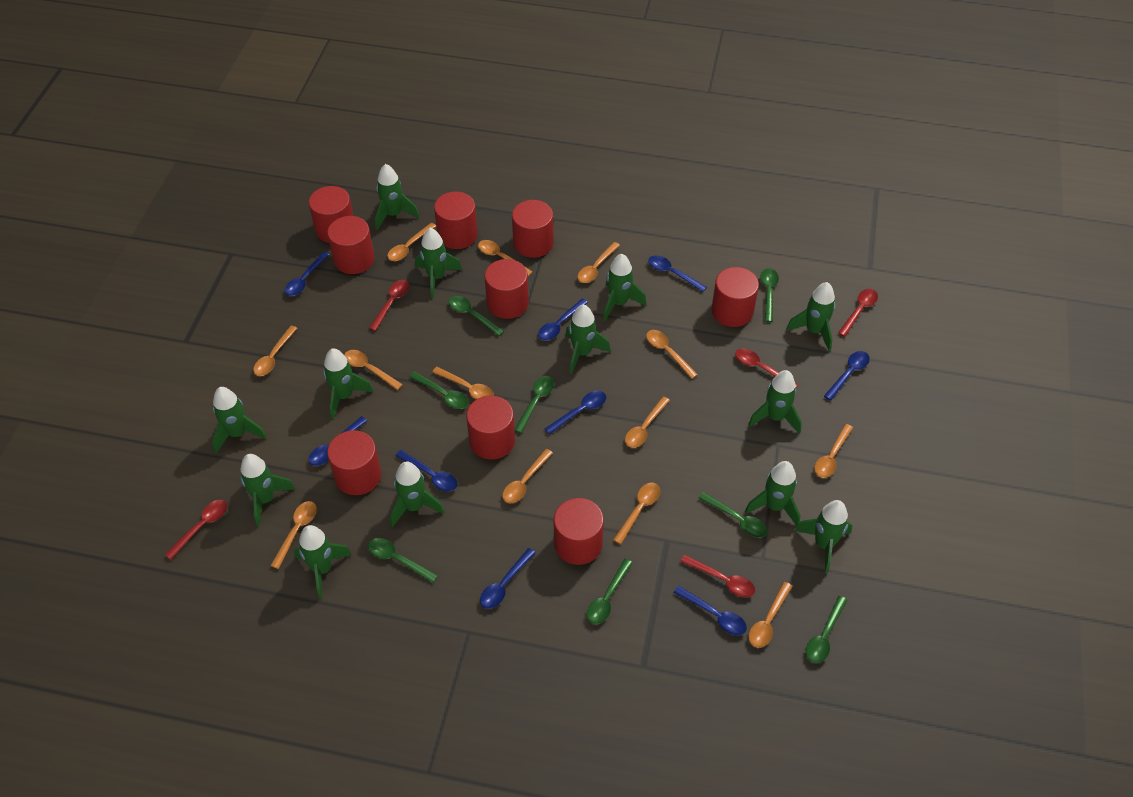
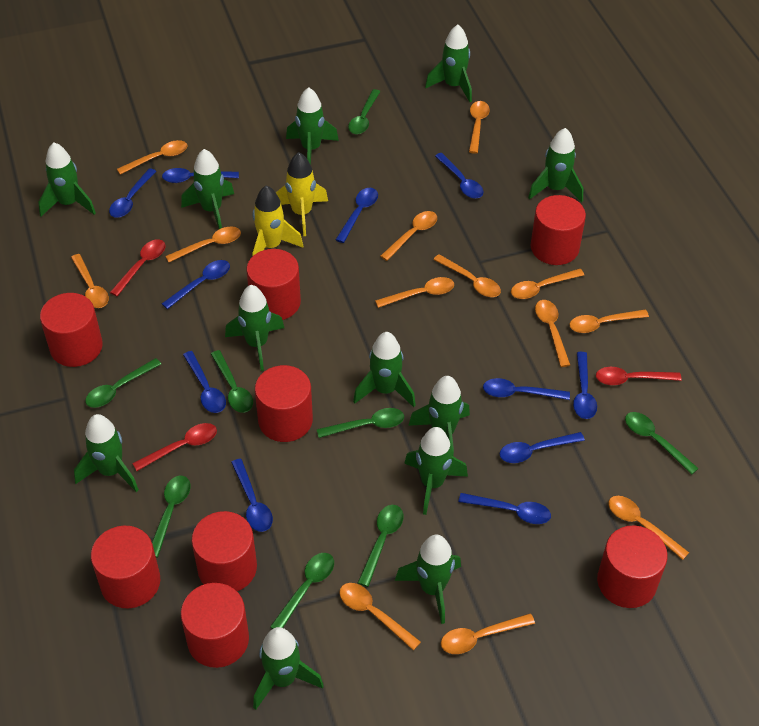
blue spoon: [285,252,330,296] [308,416,367,466] [396,450,457,492] [480,548,535,609] [538,299,588,340] [545,391,606,434] [648,255,707,292] [674,586,747,635] [824,351,870,401] = 9 -> [109,168,157,218] [162,168,239,183] [162,260,230,309] [183,351,226,413] [231,459,273,532] [336,188,378,243] [435,153,483,199] [458,493,551,524] [483,378,570,400] [500,432,585,463] [573,352,597,419] = 11
green rocket: [212,387,267,453] [240,454,295,526] [294,525,352,599] [323,348,373,419] [375,164,419,230] [390,461,445,528] [415,228,462,298] [565,304,611,374] [603,254,646,321] [745,461,800,526] [748,370,802,434] [786,282,835,351] [795,500,852,573] = 13 -> [38,142,96,216] [74,414,139,492] [181,149,234,229] [225,285,284,371] [253,627,324,710] [286,87,339,165] [353,332,416,407] [395,535,461,624] [404,427,468,515] [408,376,470,457] [425,25,472,102] [528,128,583,202] = 12
red cylinder: [309,186,353,243] [327,216,375,274] [327,430,381,495] [434,192,478,249] [466,396,515,459] [484,259,529,319] [512,200,554,258] [554,498,604,565] [711,267,759,327] = 9 -> [40,293,103,367] [91,526,160,609] [181,583,249,668] [191,511,257,591] [246,249,301,320] [255,365,313,442] [530,195,586,265] [597,525,667,608] = 8
red spoon: [165,500,227,560] [369,280,409,331] [680,555,755,598] [735,348,799,388] [838,289,878,337] = 5 -> [110,239,165,296] [132,423,217,471] [596,367,682,385] = 3
yellow rocket: none = 0 -> [253,185,303,256] [276,152,328,236] = 2

